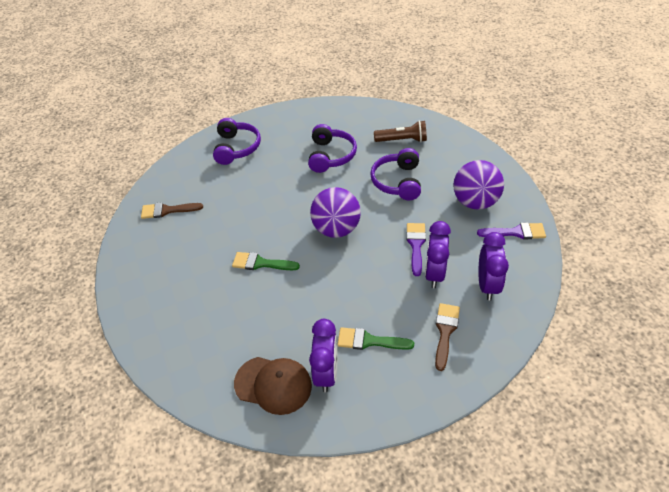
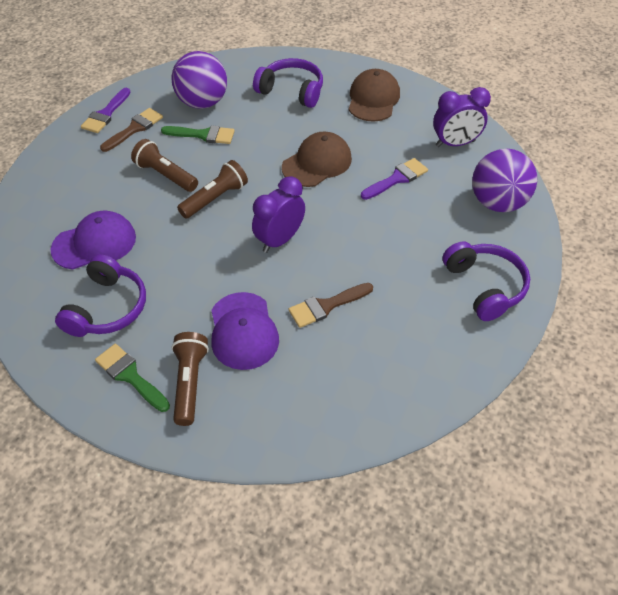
brown cap: [234,357,312,415] = 1 -> [282,132,352,187] [348,69,400,122] = 2
brown flashlight: [374,121,427,142] = 1 -> [131,139,198,192] [172,332,209,426] [177,160,248,218] = 3
purple cap: none = 0 -> [51,211,136,269] [211,292,279,370] = 2
purple clock: [309,319,338,392] [425,221,451,288] [479,232,509,301] = 3 -> [252,176,305,253] [433,87,491,147] = 2

